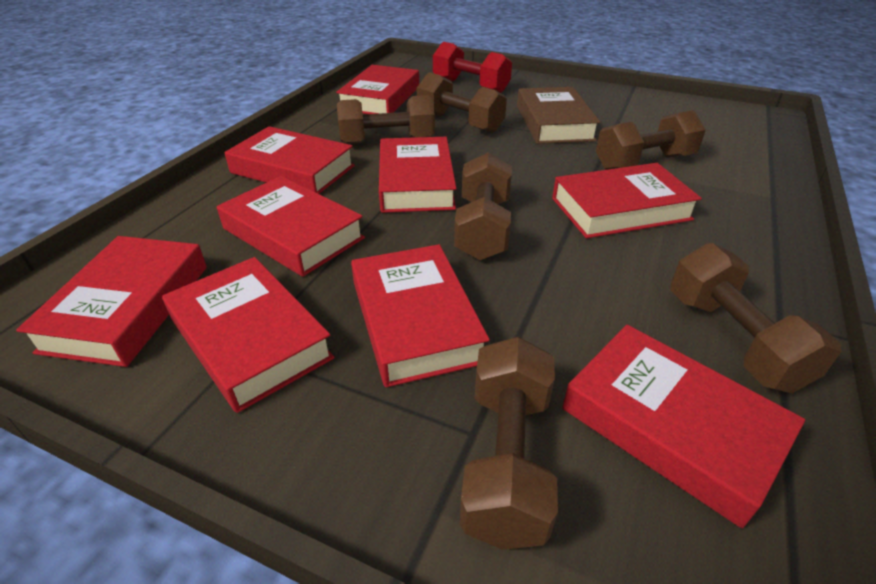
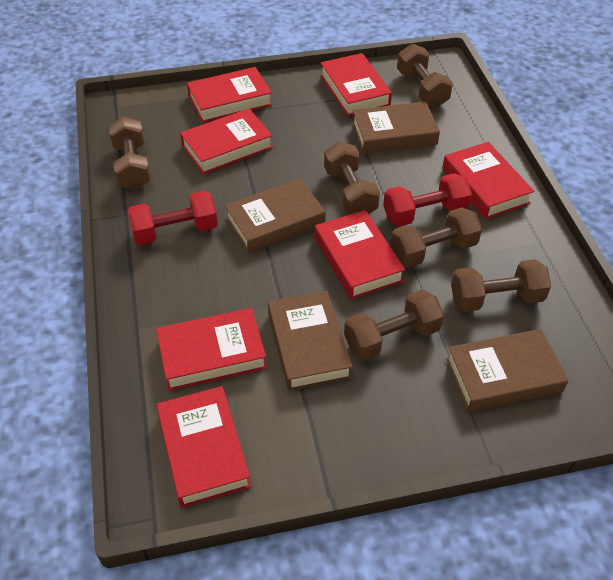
brown book: [517,87,600,144] = 1 -> [225,179,326,253] [268,291,352,391] [352,101,440,154] [446,329,569,412] = 4
red book: [16,236,207,367] [162,257,335,413] [217,176,365,277] [224,126,355,194] [336,65,419,114] [351,244,490,387] [379,137,457,213] [552,163,702,238] [562,325,805,528] = 9 -> [156,308,267,391] [156,386,251,508] [180,109,273,174] [187,67,272,123] [315,210,405,299] [320,53,392,116] [443,142,534,219] = 7
red dumbbell: [433,42,512,93] = 1 -> [127,191,218,245] [383,173,472,227] = 2

